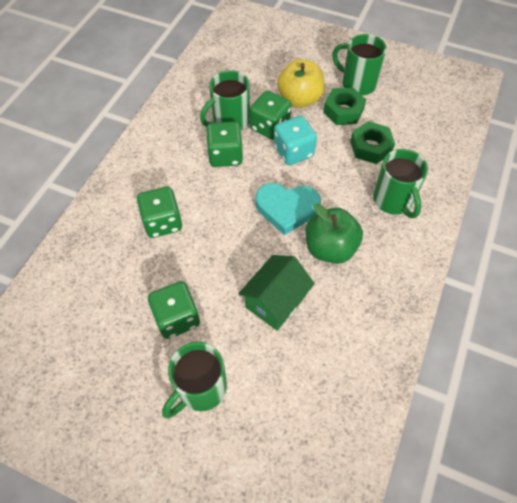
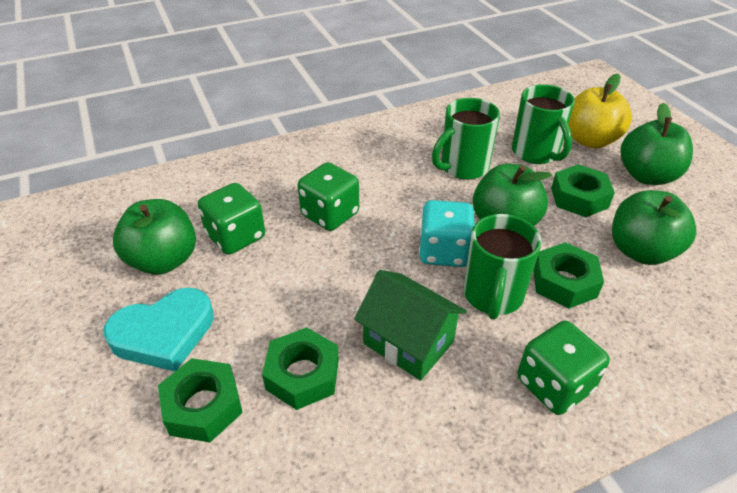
green apple: [305,204,363,264] = 1 -> [113,199,196,275] [473,164,552,226] [612,190,697,265] [620,103,693,185] = 4
green dice: [137,187,182,238] [148,281,200,339] [206,121,243,167] [250,91,291,140] = 4 -> [198,183,265,255] [298,162,359,231] [518,321,610,415] = 3
green mug: [162,342,227,418] [200,70,250,131] [332,34,387,95] [373,149,428,218] = 4 -> [432,98,500,180] [464,214,541,320] [512,84,575,164] = 3
green nut: [323,87,366,125] [350,121,395,164] = 2 -> [158,358,243,442] [262,327,339,410] [533,242,604,309] [551,164,615,217] = 4

